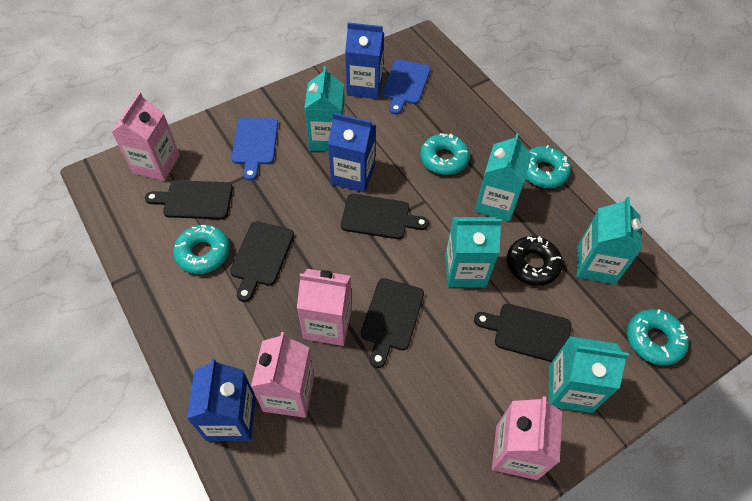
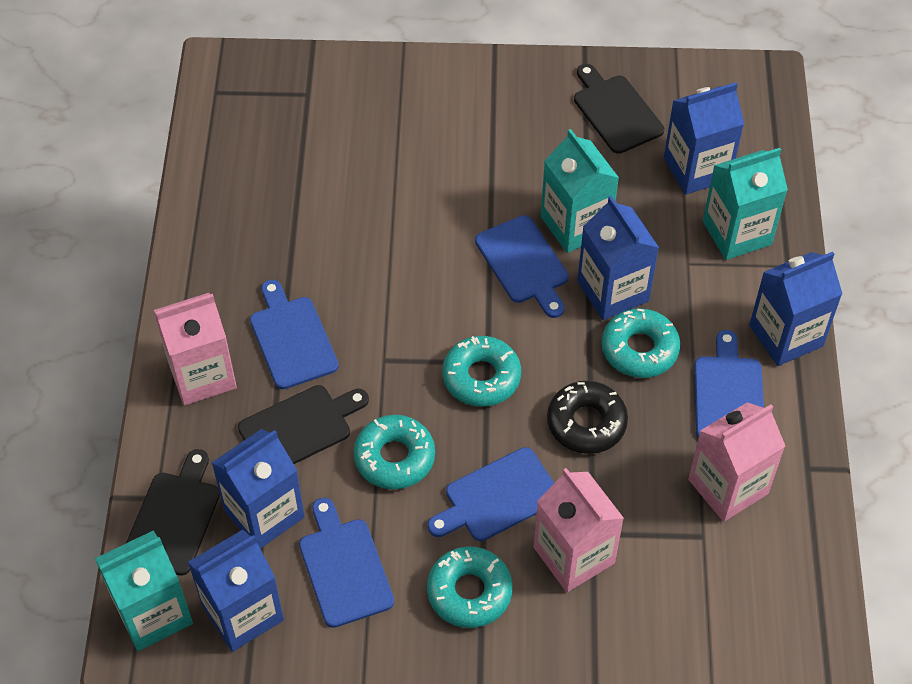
black cutting board: [145,180,233,219] [230,221,294,302] [341,194,429,239] [361,278,424,368] [474,304,571,362] = 5 -> [126,449,220,576] [238,385,369,464] [574,64,664,154] = 3
blue carton: [187,359,256,441] [328,113,376,192] [345,22,384,99] = 3 -> [188,530,284,652] [212,429,305,549] [577,196,659,320] [664,82,744,195] [749,252,842,366] = 5
blue cutting board: [231,117,278,181] [382,59,431,115] = 2 -> [250,279,339,389] [299,497,394,628] [427,447,554,541] [475,215,569,318] [694,330,764,438] = 5
pink carton: [112,92,180,181] [251,332,314,418] [297,269,352,346] [492,396,562,480] = 4 -> [154,293,237,406] [534,468,624,592] [688,402,785,522] = 3
turquoise carton: [304,66,345,152] [445,217,502,287] [475,133,532,221] [549,336,629,413] [577,197,642,284] = 5 -> [95,531,193,651] [541,129,619,253] [703,148,788,260] = 3

